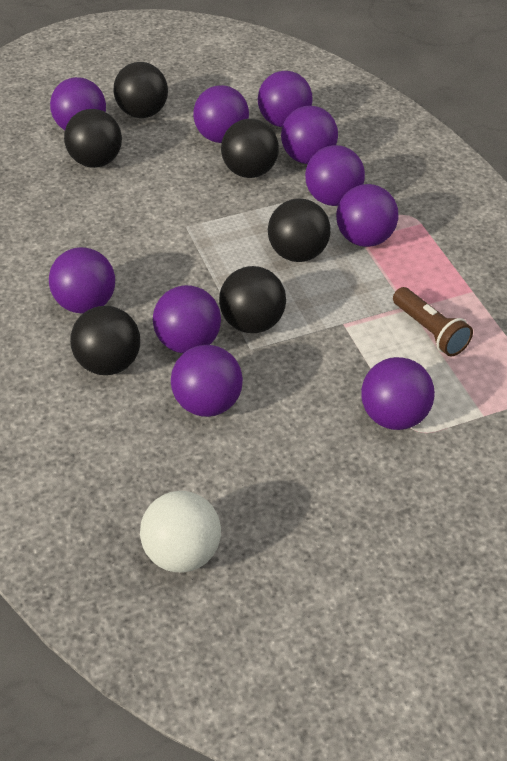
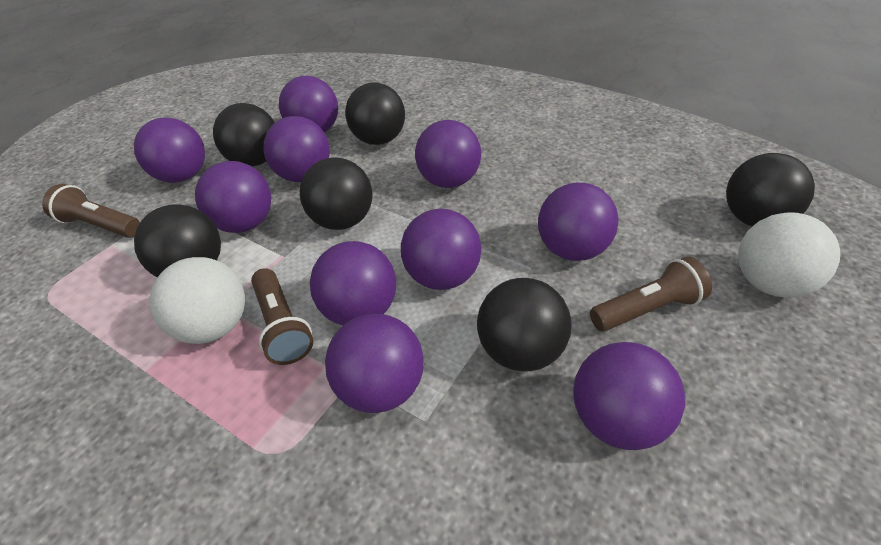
brown flashlight: [393,287,473,356] = 1 -> [42,184,140,238] [251,268,313,365] [590,256,712,332] = 3
white ball: [140,491,221,572] = 1 -> [150,257,245,344] [738,212,840,298] = 2

